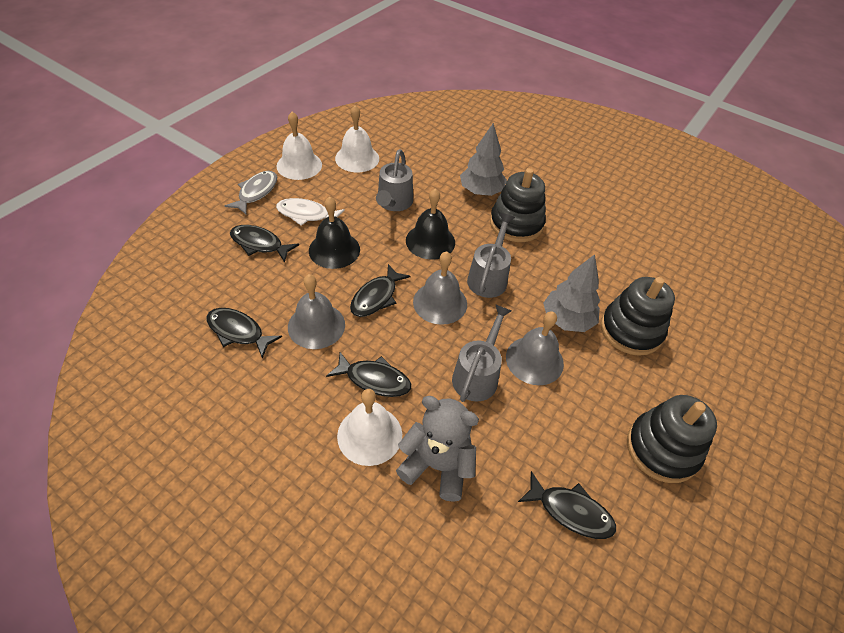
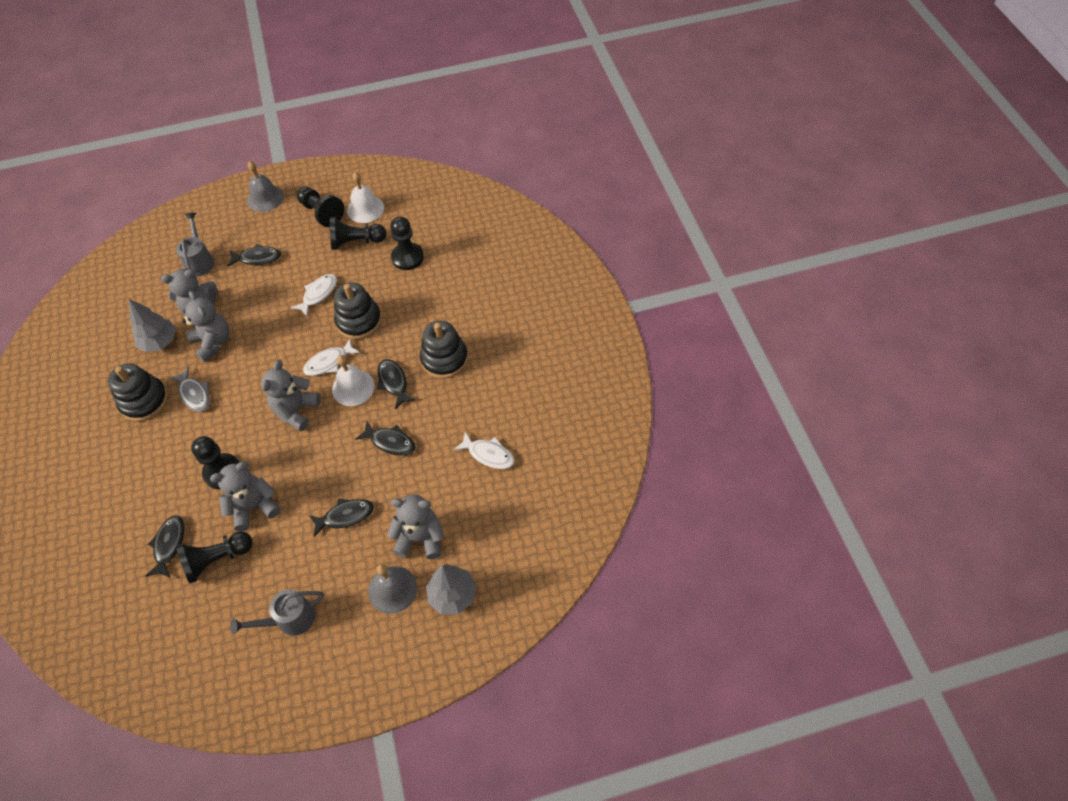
black bell: [309,196,360,269] [406,188,455,260] = 2 -> none = 0
black pawn: none = 0 -> [176,531,253,584] [191,436,239,489] [297,187,344,227] [330,217,386,250] [390,216,424,270] = 5
grey bell: [288,274,345,349] [413,251,467,325] [506,311,564,385] = 3 -> [247,161,284,212] [368,564,417,614] = 2
grey teddy bear: [396,396,479,502] = 1 -> [161,269,218,315] [182,291,229,362] [210,462,280,531] [261,360,320,431] [387,494,444,559] = 5
grey watering can: [376,149,413,211] [452,304,512,402] [467,213,515,298] = 3 -> [176,213,215,276] [230,589,324,636] = 2
white bell: [277,112,322,180] [335,105,379,172] [337,389,402,466] = 3 -> [332,355,375,406] [347,172,384,223] = 2
white fish: [276,198,345,226] = 1 -> [291,274,337,317] [303,338,360,376] [453,432,514,469] = 3

